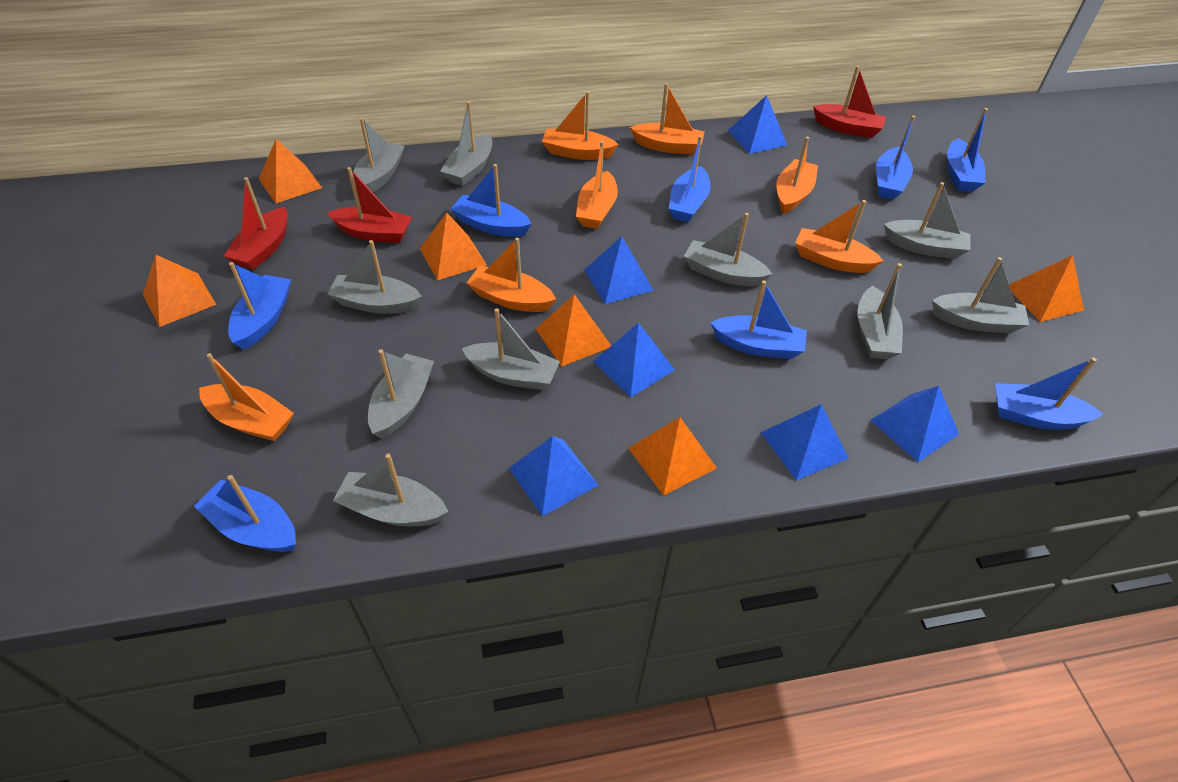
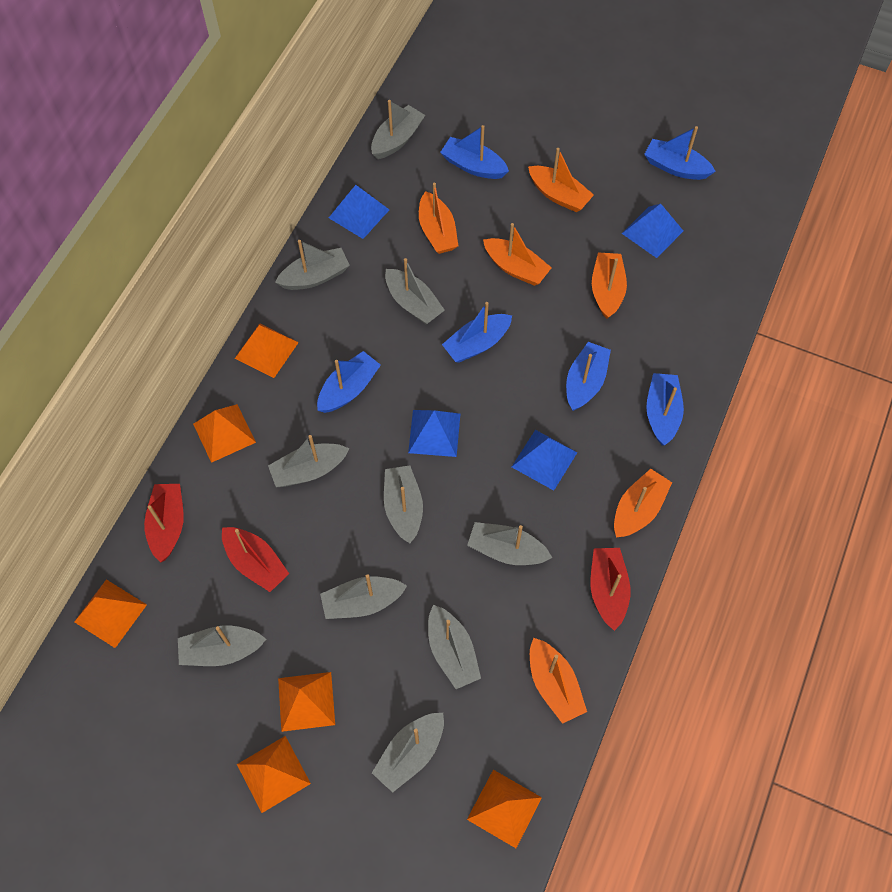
blue boat: [194,475,296,552] [228,262,291,350] [451,164,532,237] [669,135,711,222] [710,280,807,359] [876,116,915,200] [947,108,988,192] [995,358,1103,430] = 8 -> [317,351,381,413] [440,125,509,179] [442,302,512,363] [566,342,611,411] [644,126,716,180] [646,373,684,446] = 6
blue pyramid: [509,436,599,516] [584,236,654,304] [593,323,675,397] [728,95,787,154] [761,404,849,481] [871,386,959,462] = 6 -> [329,185,389,239] [408,410,460,457] [512,430,578,491] [622,204,683,258] = 4
orange boat: [199,353,294,442] [467,238,556,312] [542,91,619,160] [576,141,618,229] [630,83,705,155] [777,137,818,214] [795,200,883,273] = 7 -> [419,183,458,254] [483,223,552,286] [528,148,594,212] [530,638,587,724] [592,252,627,319] [614,469,672,537] = 6

